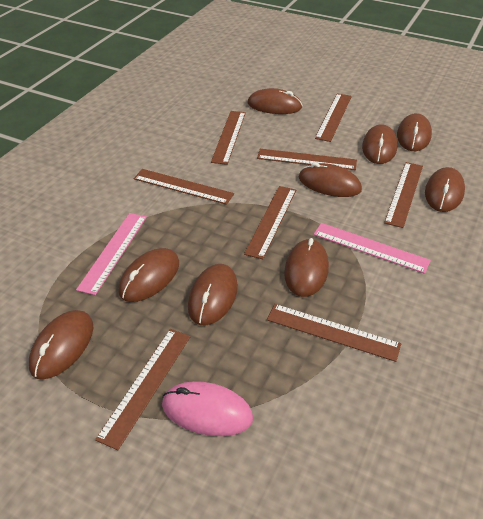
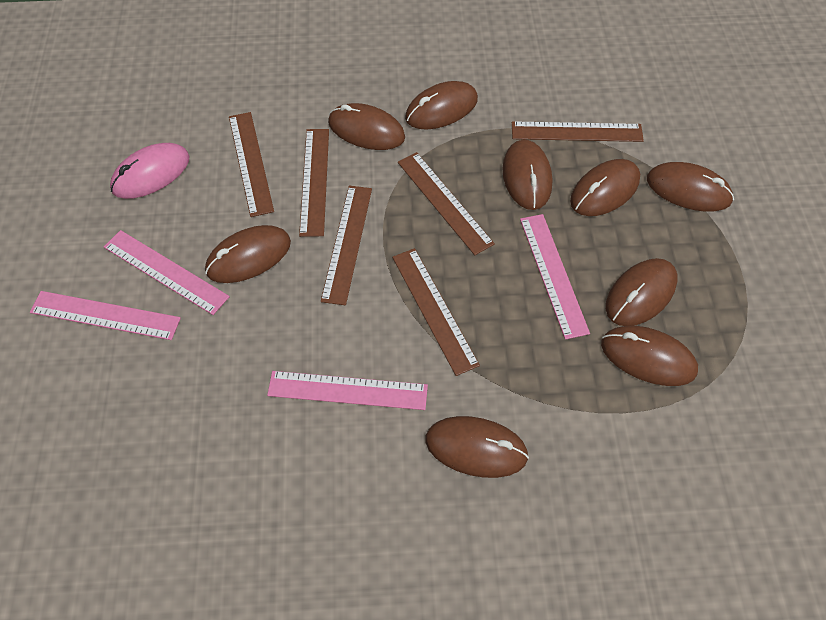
brown ruler: [95,329,190,450] [134,169,234,205] [211,111,246,165] [244,186,296,259] [257,149,357,170] [267,304,401,362] [315,93,352,142] [384,162,423,228] = 8 -> [229,112,274,217] [299,129,329,237] [321,186,372,305] [392,248,480,376] [398,152,495,255] [512,121,644,142] = 6
pink ruler: [76,213,147,295] [313,223,431,274] = 2 -> [30,291,181,340] [104,230,230,315] [267,371,428,410] [520,214,590,340] = 4

